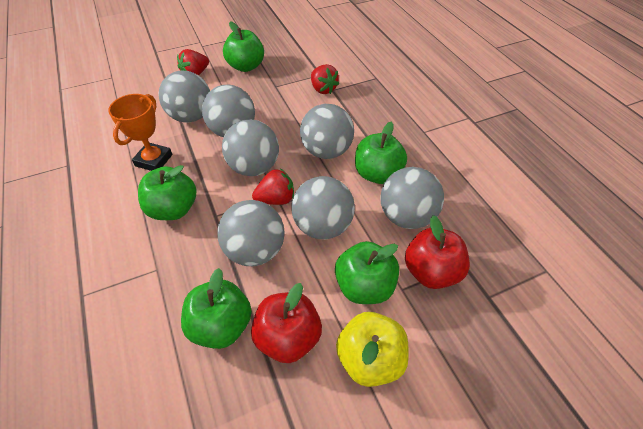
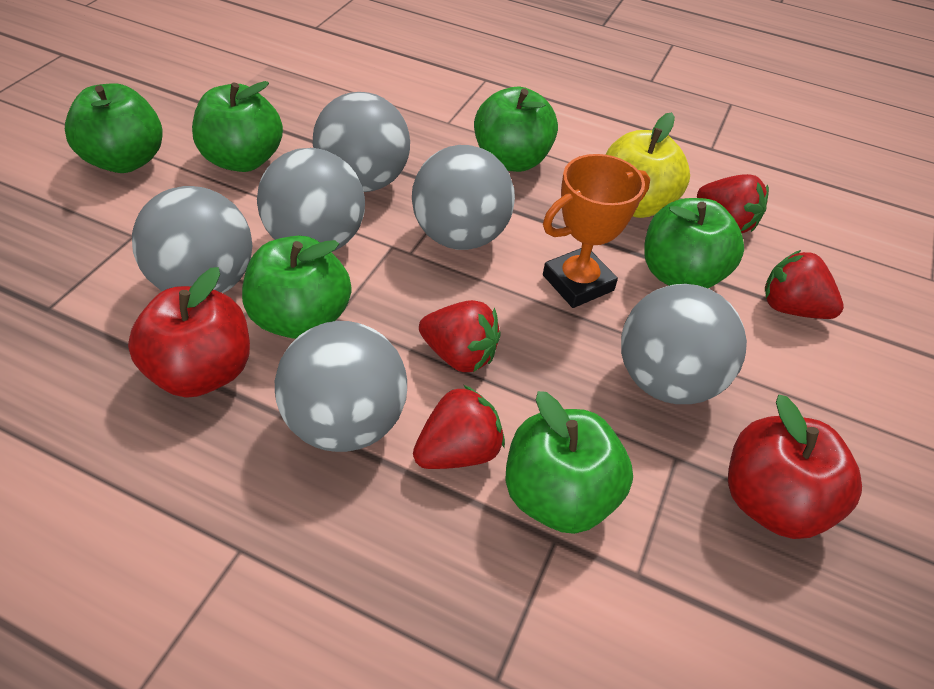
green apple: [138,165,196,220] [181,268,252,349] [223,21,264,72] [335,241,399,304] [355,122,407,184] = 5 -> [65,83,163,173] [192,81,283,172] [242,236,351,339] [474,87,558,172] [505,391,633,534] [644,198,744,288] = 6
grey ball: [159,71,210,123] [202,85,255,137] [217,200,285,266] [222,119,279,176] [291,176,355,239] [300,104,354,159] [380,167,444,229] = 7 -> [132,186,252,293] [257,148,365,252] [275,321,407,452] [313,92,410,192] [412,145,515,250] [621,284,747,404] = 6
red strawberry: [177,49,209,75] [252,169,294,205] [311,64,339,94] = 3 -> [413,385,505,469] [419,300,501,372] [697,174,769,233] [765,250,844,319] = 4

